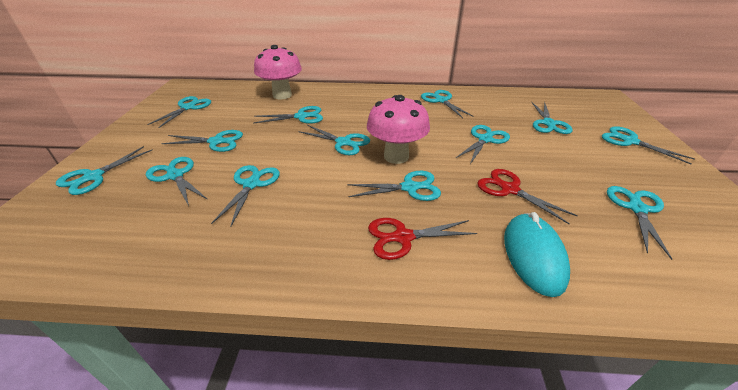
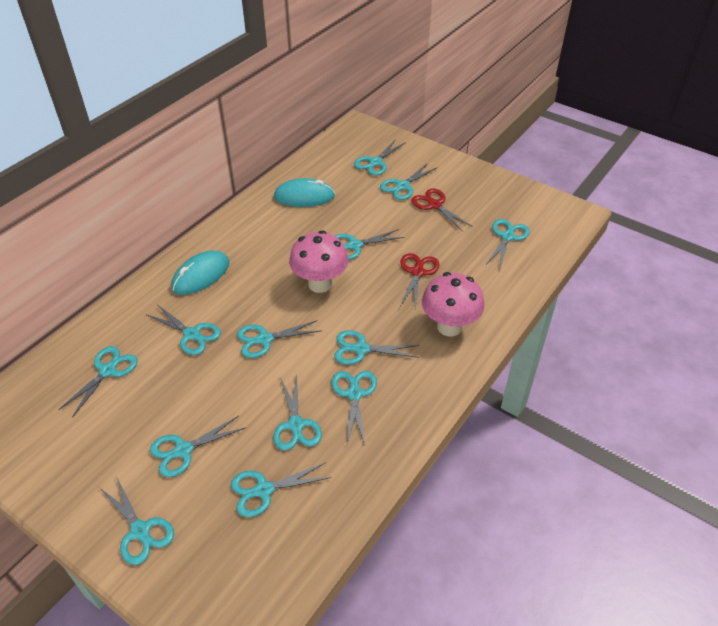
turquoise mouse: [504,212,570,297] = 1 -> [171,251,229,295] [274,178,335,207] = 2

